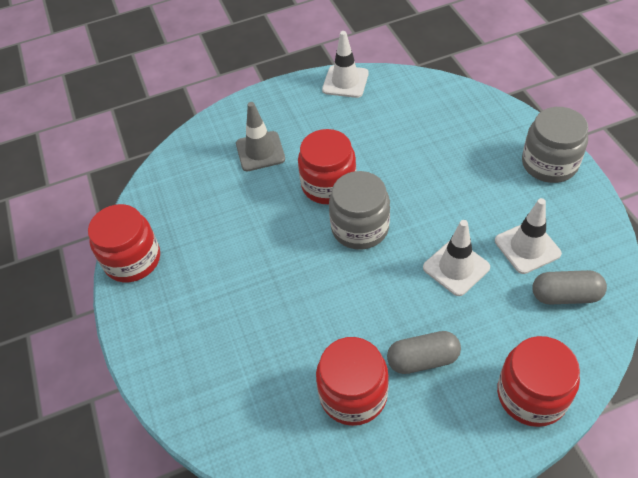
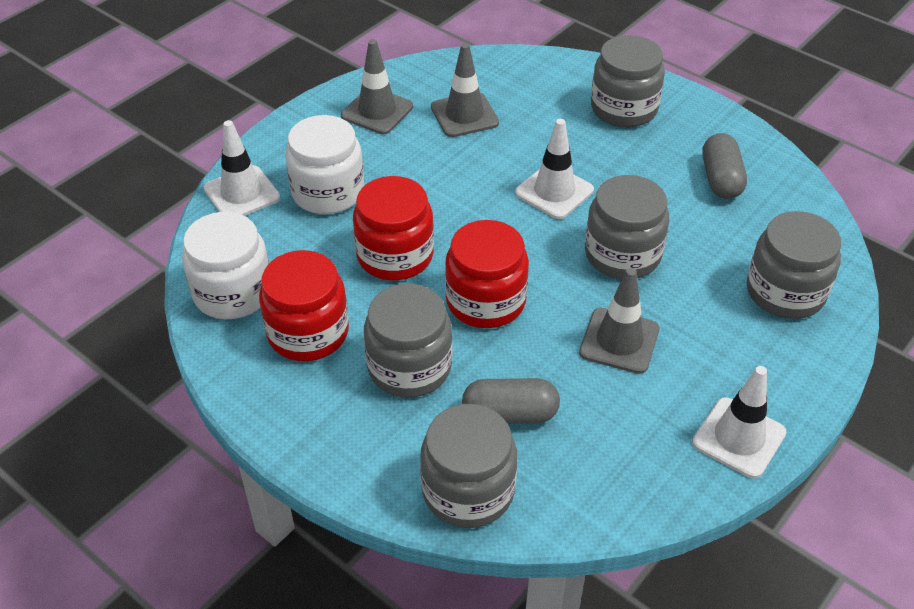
grey jar: [329,171,390,250] [522,107,588,183] = 2 -> [364,284,452,398] [420,404,517,528] [585,175,669,279] [591,35,665,127] [747,211,841,319] = 5
grey traffic cone: [236,102,285,171] = 1 -> [341,39,413,134] [431,43,499,137] [579,268,659,374] = 3
red jar: [88,204,160,282] [298,129,356,204] [316,337,389,426] [497,336,580,427] = 4 -> [259,250,349,361] [353,176,434,280] [445,220,529,328] = 3
white jar: none = 0 -> [182,212,269,319] [285,115,364,214] = 2

